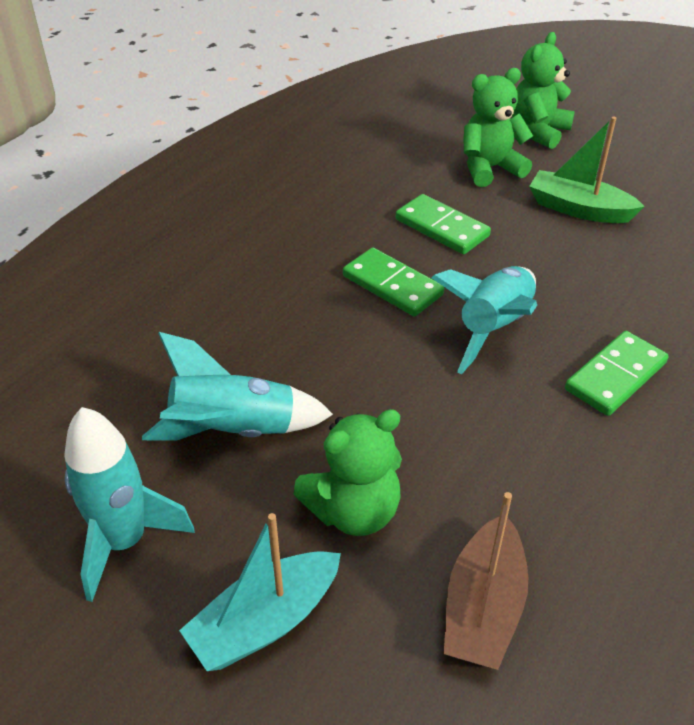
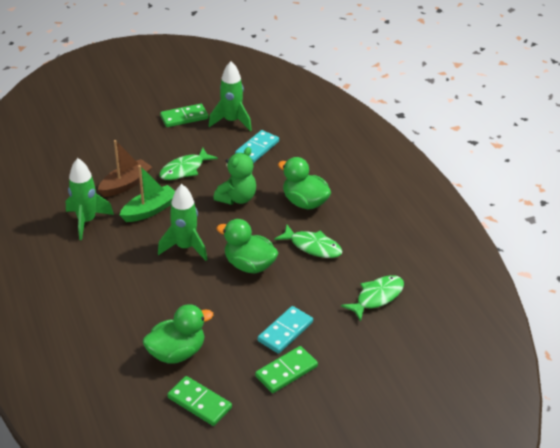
green duck: none = 0 -> [143,304,213,363] [216,219,278,273] [278,157,331,209] = 3
green fish: none = 0 -> [159,148,218,180] [274,225,342,258] [341,275,404,321] = 3
green rocket: none = 0 -> [66,158,114,240] [158,184,208,261] [209,61,252,131] = 3
green teddy bear: [293,409,402,536] [463,68,533,187] [512,32,575,149] = 3 -> [214,147,256,205] = 1
turquoise boat: [179,513,341,671] = 1 -> none = 0
turquoise domino: none = 0 -> [235,130,279,163] [258,306,313,354] = 2
turquoise rocket: [64,407,195,602] [142,332,333,440] [431,266,537,374] = 3 -> none = 0

